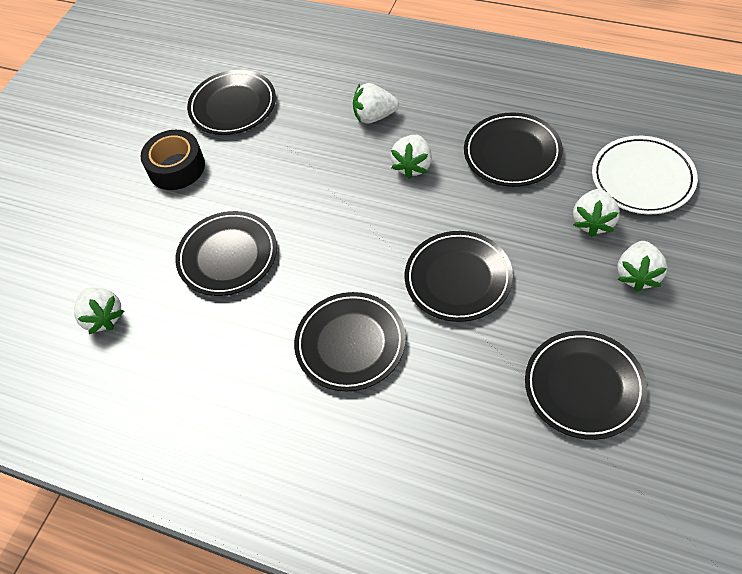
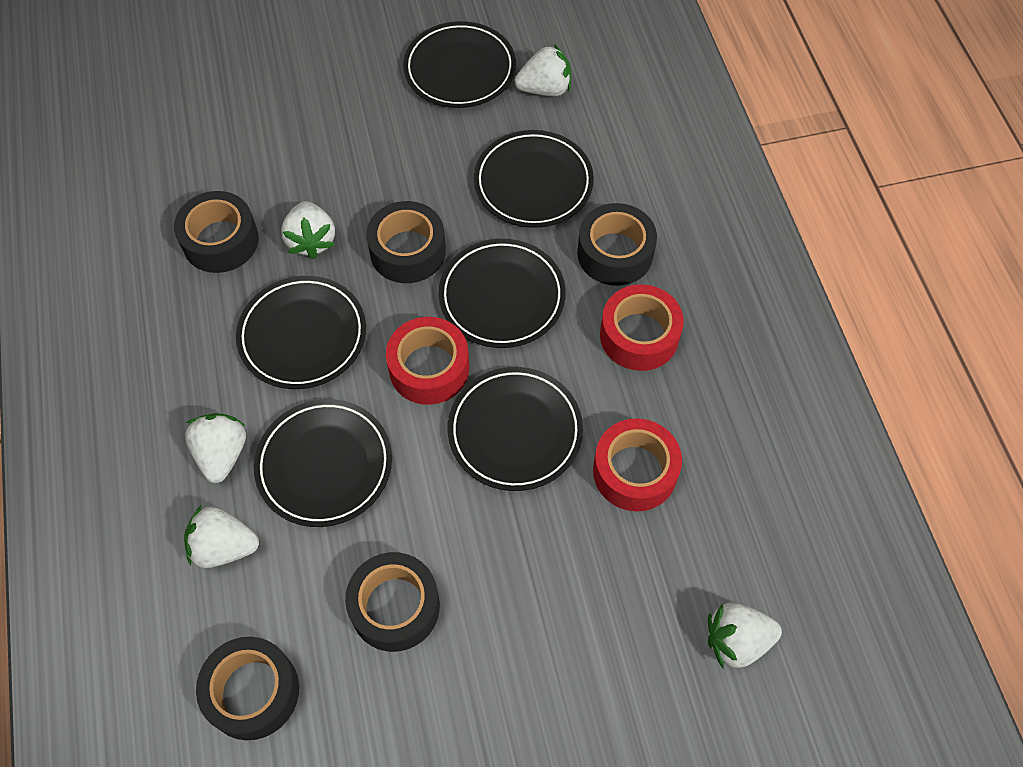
black tape: [141,130,205,190] = 1 -> [174,191,259,273] [196,637,299,740] [345,552,440,652] [366,201,446,283] [577,203,657,286] = 5
red tape: none = 0 -> [386,317,469,405] [593,418,682,511] [600,284,684,371] = 3
white plate: [592,136,698,214] = 1 -> none = 0

